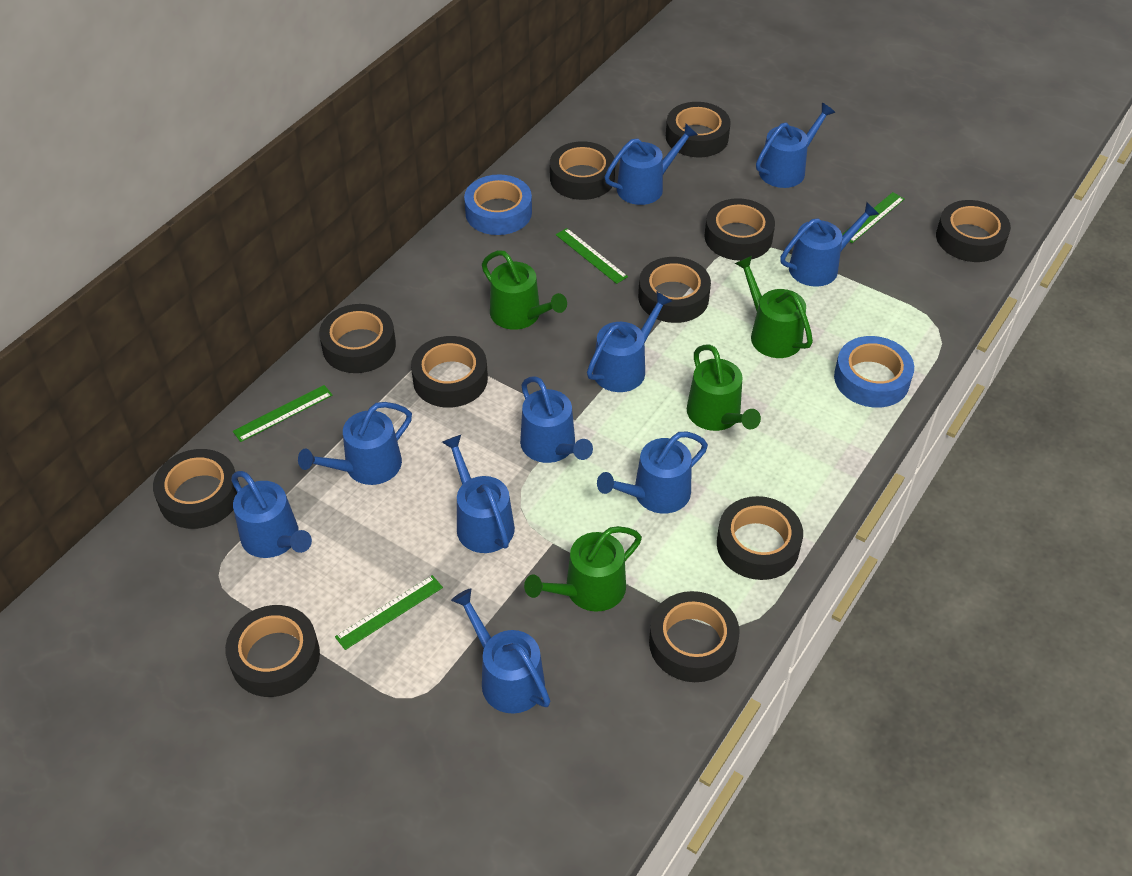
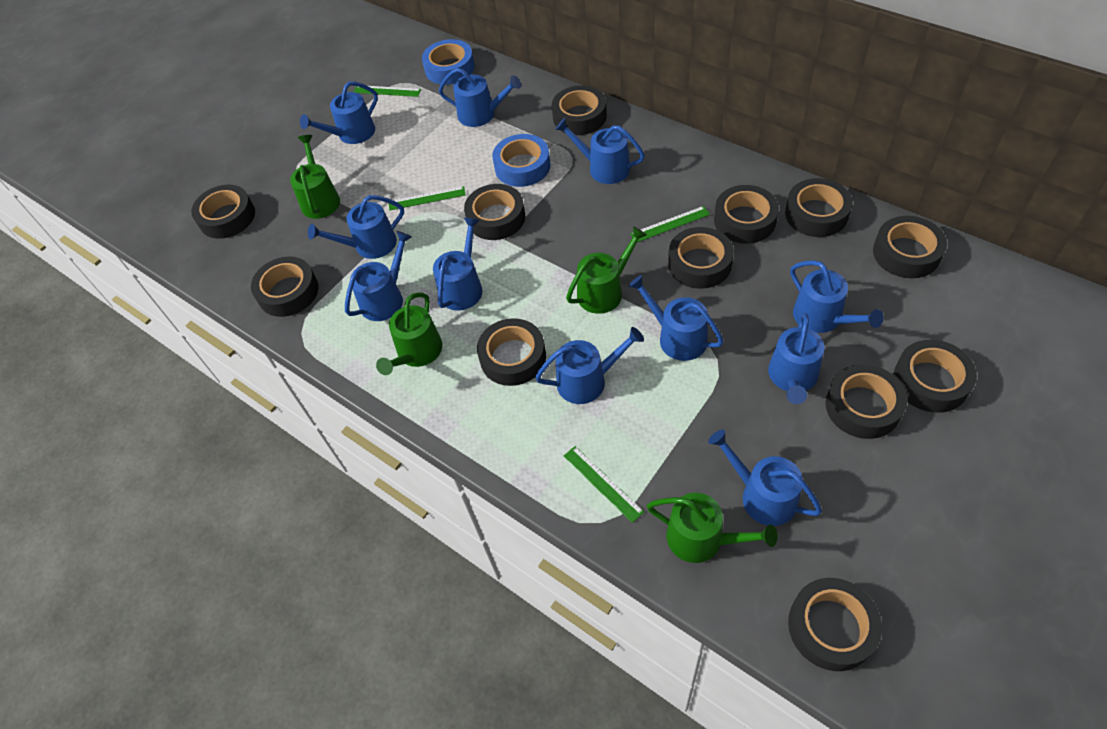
black tape: [153,449,239,529] [225,605,320,697] [319,304,396,373] [411,336,488,408] [550,141,615,200] [638,257,711,323] [649,591,739,682] [666,102,731,157] [704,198,775,261] [717,496,803,580] [936,200,1011,262] = 11 -> [191,185,255,239] [251,257,318,317] [464,184,525,240] [477,318,546,386] [552,85,607,135] [668,227,734,289] [714,185,779,244] [785,178,853,237] [788,578,882,671] [825,364,907,439] [873,216,947,278] [893,340,977,413] = 12
blue watering can: [231,471,312,558] [298,402,412,485] [442,435,515,553] [451,588,550,714] [520,376,593,463] [587,291,672,392] [597,432,708,514] [605,124,698,205] [756,103,835,188] [780,202,879,287] = 10 -> [300,82,378,144] [308,195,404,259] [345,231,412,321] [433,217,482,311] [439,68,521,127] [535,327,644,404] [555,118,645,184] [628,275,724,361] [708,429,822,526] [768,313,825,404] [790,260,884,333] = 11

